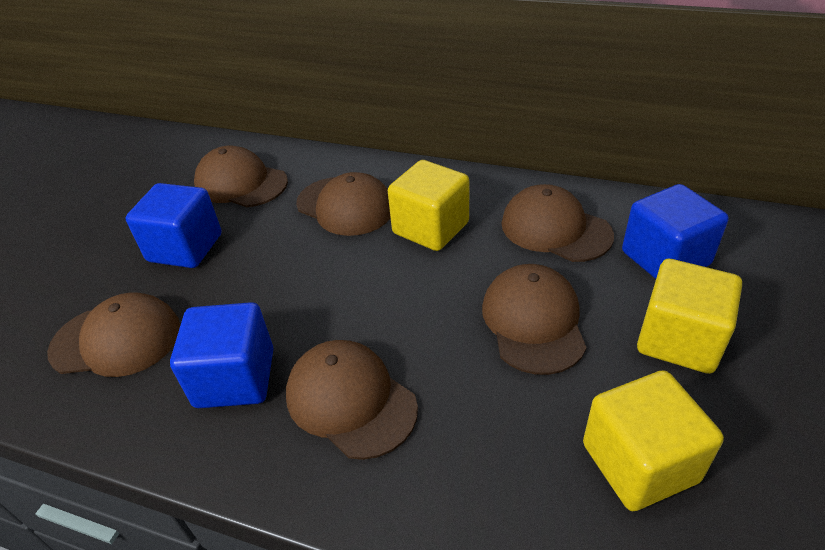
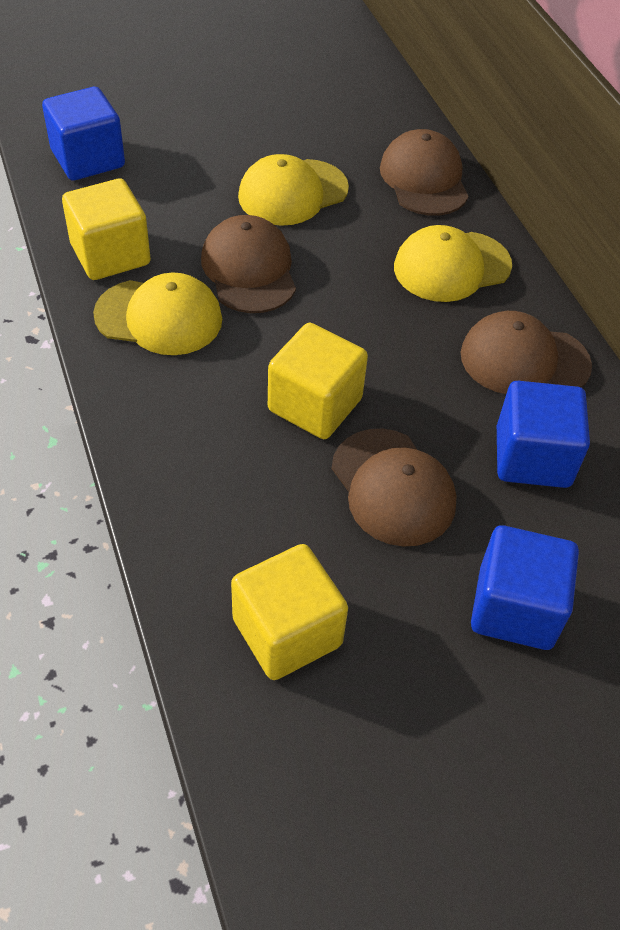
brown cap: [47,292,180,377] [194,146,288,207] [286,340,418,460] [296,172,391,236] [482,264,587,375] [502,184,614,262] = 6 -> [201,215,296,313] [331,429,456,547] [380,129,469,216] [461,311,592,394] = 4
yellow cap: none = 0 -> [93,273,222,355] [238,154,349,226] [394,225,512,302] = 3

